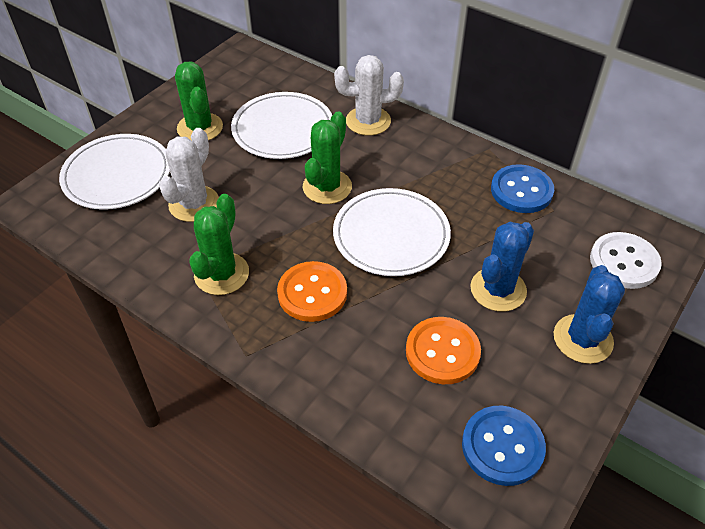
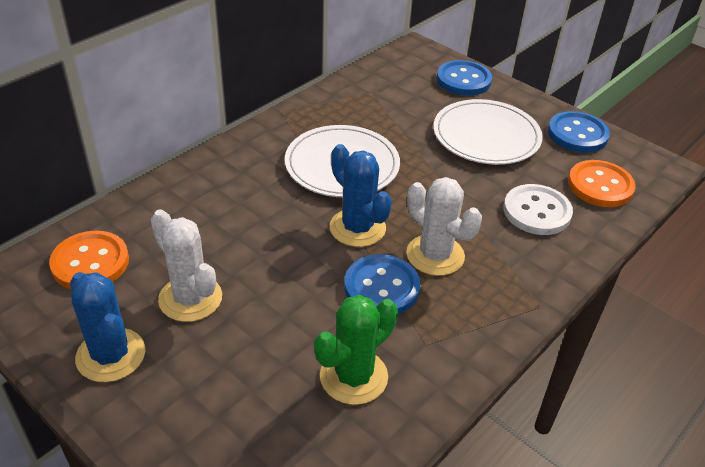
blue button: [462,406,546,486] [491,164,554,213] = 2 -> [344,254,421,315] [436,60,492,96] [548,111,610,152] = 3
green cactus: [175,62,223,141] [189,194,249,295] [303,112,352,204] = 3 -> [314,295,398,405] = 1
white plate: [59,134,170,210] [231,92,332,159] [333,188,451,276] = 3 -> [285,125,400,197] [433,99,543,165] = 2

